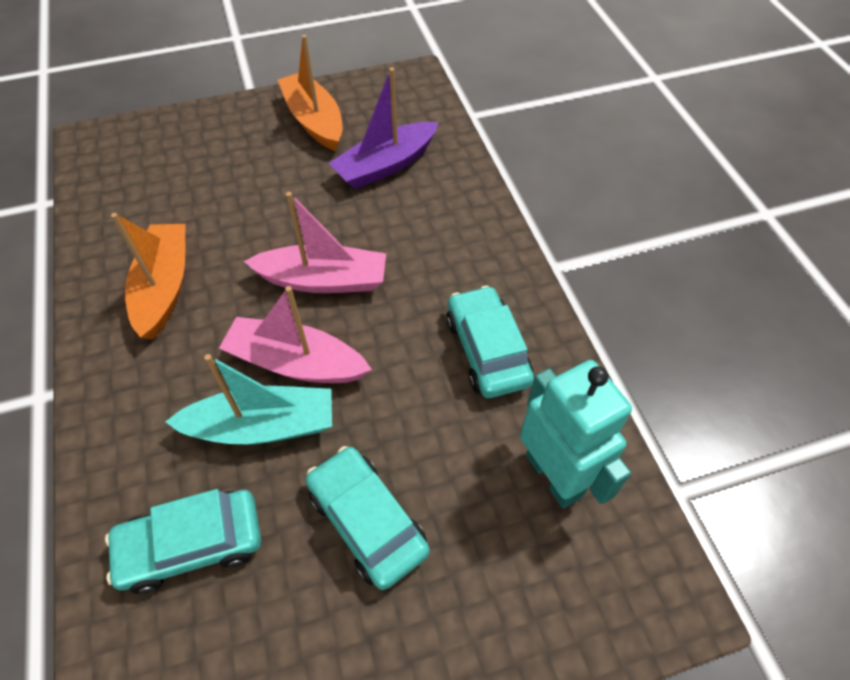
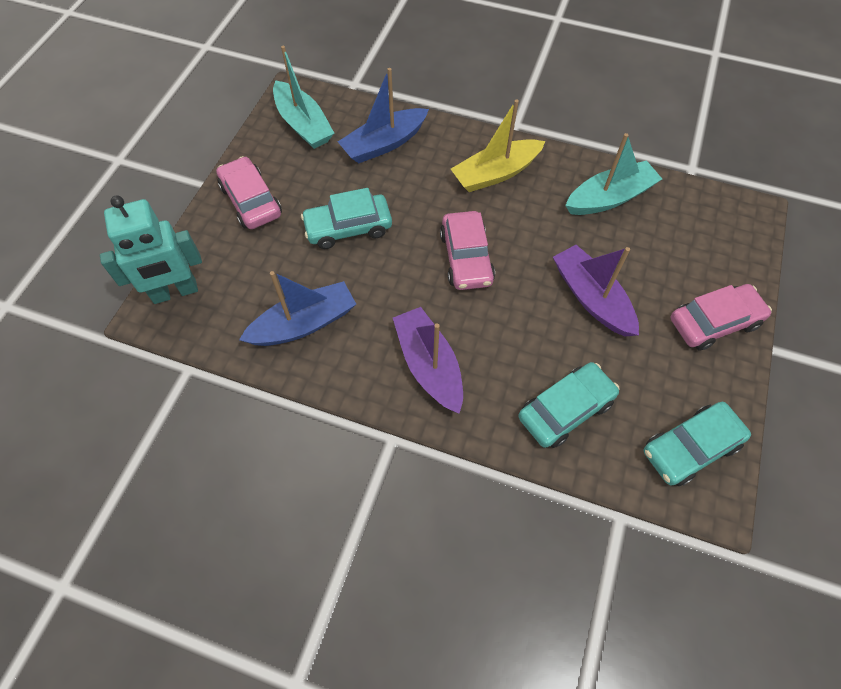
blue boat: none = 0 -> [239,271,356,346] [338,68,429,163] = 2
orange boat: [111,213,185,339] [278,35,343,151] = 2 -> none = 0
pink boat: [219,286,372,383] [244,192,386,293] = 2 -> none = 0
pink car: none = 0 -> [216,156,282,229] [440,211,495,290] [671,284,772,350] = 3
purple boat: [329,68,439,189] = 1 -> [393,307,463,414] [553,245,639,336] = 2
turquoise boat: [165,354,332,445] = 1 -> [273,46,334,149] [565,133,662,215] = 2
yellow boat: none = 0 -> [451,99,545,192] = 1

